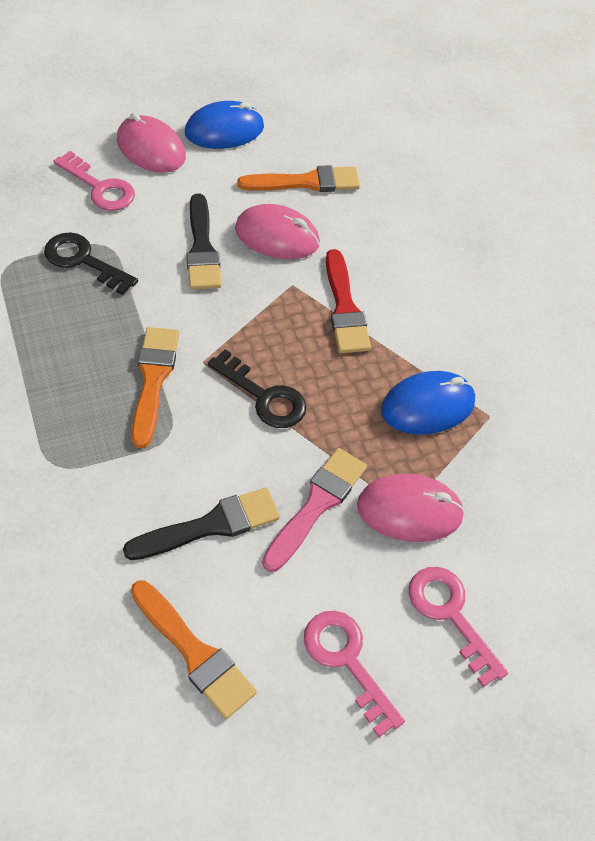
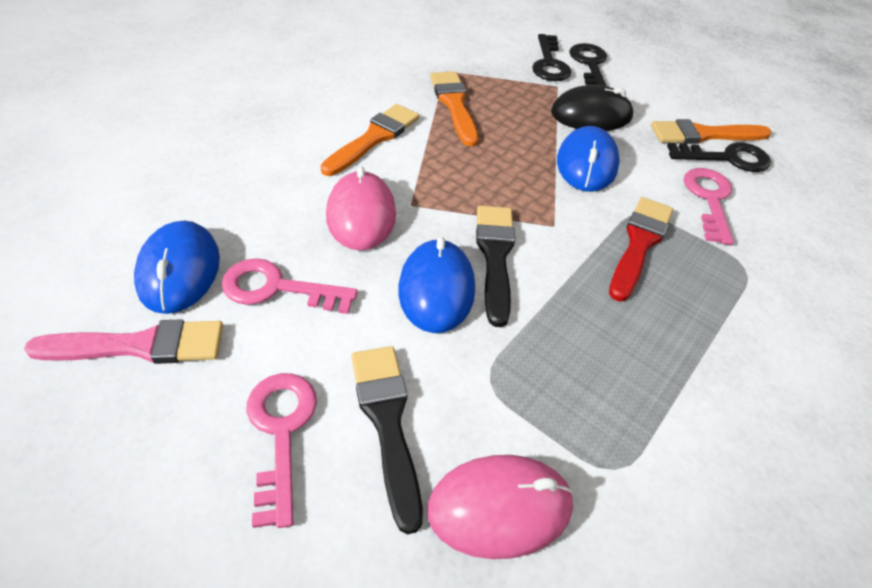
black key: [44,232,138,295] [208,349,307,428] = 2 -> [532,34,571,81] [569,43,607,86] [667,142,771,172] = 3
black mouse: none = 0 -> [551,85,634,131] = 1
blue mouse: [185,101,264,149] [381,371,475,435] = 2 -> [134,221,220,314] [398,237,475,333] [557,126,620,192] = 3
pink mouse: [117,113,186,173] [235,204,320,259] [357,474,465,542] = 3 -> [326,166,396,251] [427,455,574,559] = 2

